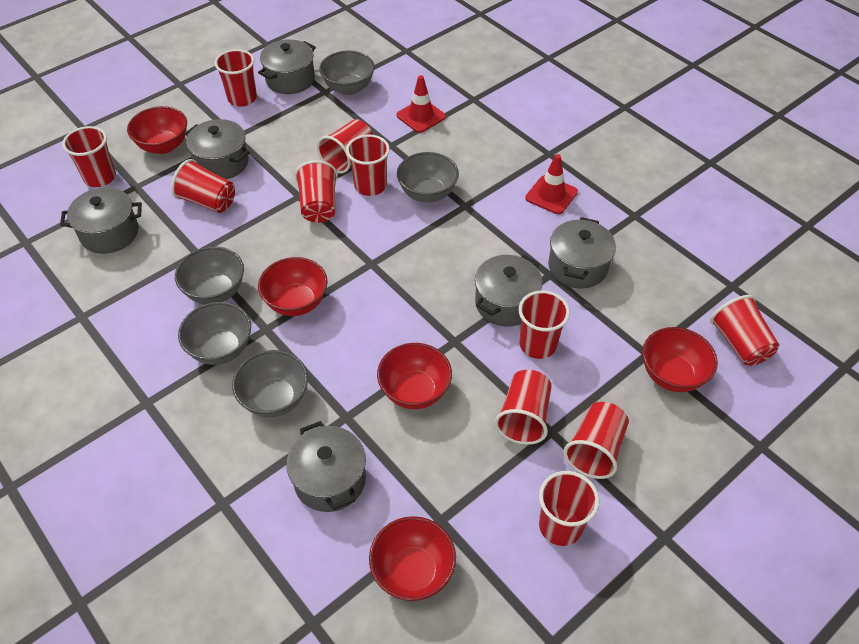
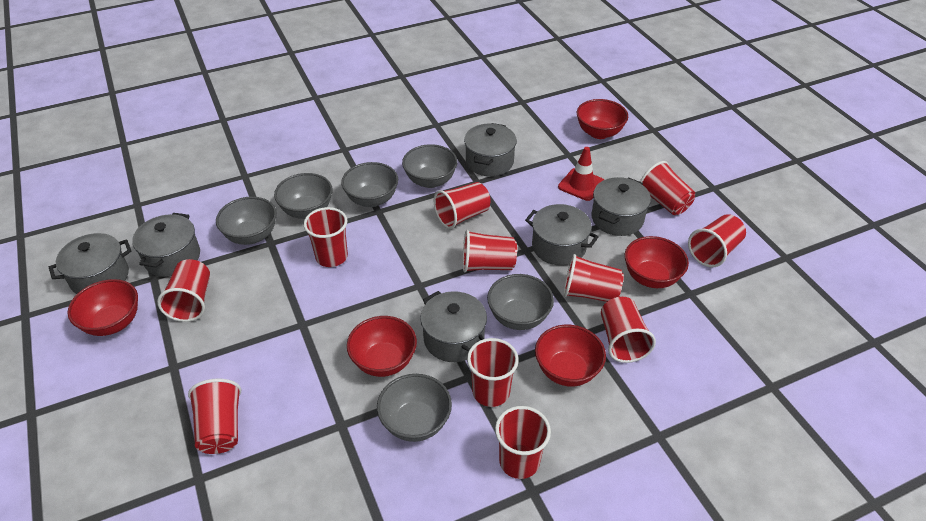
grey bowl: [175,247,244,304] [178,302,251,365] [232,350,308,418] [319,51,375,95] [397,152,459,203] = 5 -> [216,197,277,245] [274,173,333,219] [341,162,398,207] [377,374,452,442] [402,144,458,188] [487,274,554,330] = 6
red traffic cone: [396,75,446,133] [525,154,578,214] = 2 -> [558,147,604,201] = 1

